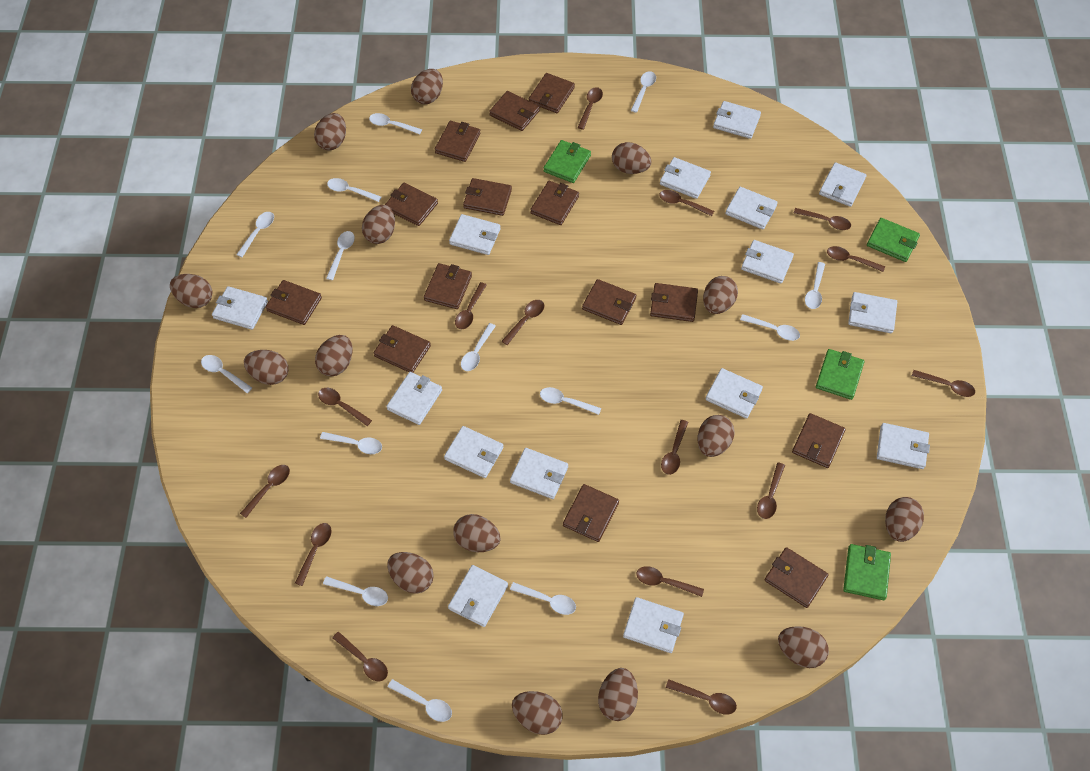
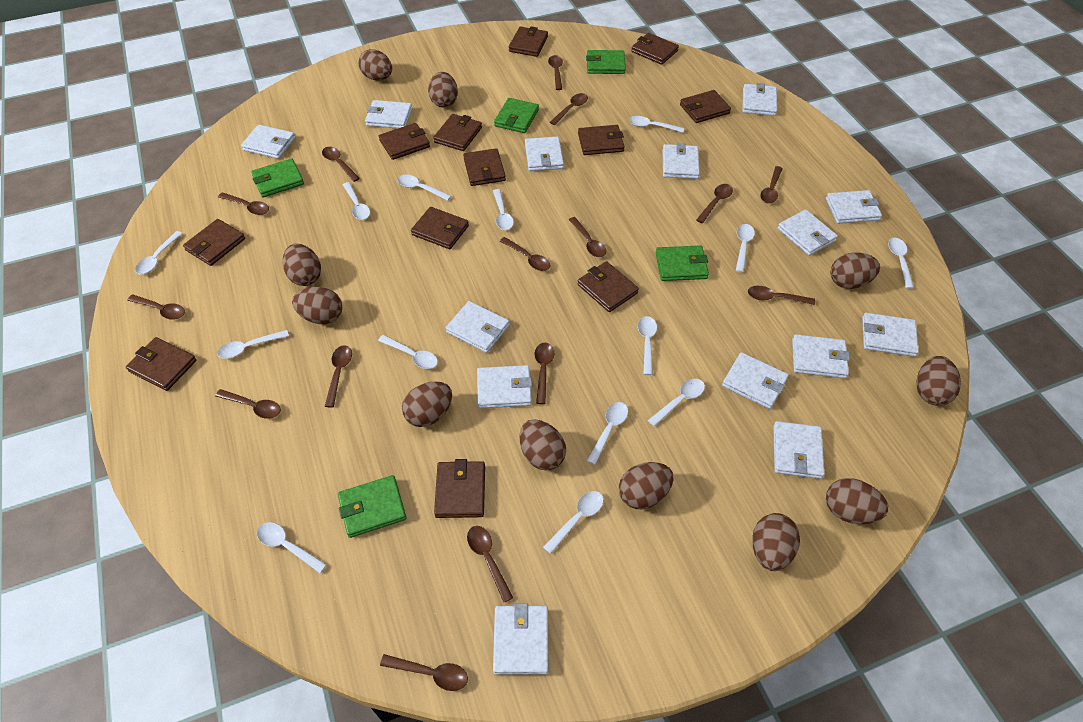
brown egg: [170,274,212,308] [244,350,288,385] [314,113,346,150] [315,335,352,376] [362,205,395,244] [387,552,434,594] [411,69,443,104] [453,514,501,552] [512,691,563,735] [598,668,638,721] [612,142,652,174] [698,415,735,457] [703,276,738,314] [778,626,829,668] [885,497,924,542] = 15 -> [283,244,321,286] [292,287,342,324] [358,49,392,80] [402,381,452,427] [428,72,458,108] [520,419,566,471] [619,462,673,509] [752,513,800,571] [826,478,889,524] [831,252,880,289] [916,356,961,406] = 11
brown wallet: [265,280,322,325] [374,325,431,373] [385,183,438,226] [424,263,472,309] [435,121,481,162] [463,178,512,216] [489,91,540,131] [529,73,575,113] [530,181,579,225] [563,484,619,542] [582,279,636,325] [650,283,698,322] [765,547,829,608] [792,413,846,468] = 14 -> [126,337,196,391] [183,219,245,266] [379,123,430,160] [411,207,469,249] [433,114,482,151] [434,459,485,518] [463,148,506,186] [509,26,548,57] [577,261,639,312] [578,125,625,155] [631,33,679,65] [680,90,731,123] = 12
green wallet: [544,140,591,183] [816,349,864,400] [843,544,891,600] [867,218,920,262] = 4 -> [251,158,304,198] [338,475,406,538] [494,98,539,133] [586,50,626,74] [656,245,709,281] = 5
white wallet: [212,286,268,330] [386,372,442,425] [444,426,503,478] [448,565,508,627] [449,214,501,255] [510,448,568,499] [623,597,684,653] [660,157,711,199] [706,368,763,419] [713,101,761,139] [725,187,778,229] [741,240,794,284] [819,162,866,207] [848,292,897,333] [877,423,930,469] = 15 -> [241,125,295,159] [365,100,412,129] [446,301,510,353] [477,365,532,409] [493,603,548,675] [525,137,564,171] [663,143,700,179] [722,352,789,409] [742,83,777,116] [773,421,825,479] [777,209,838,256] [792,334,850,379] [826,190,882,224] [862,313,919,357] = 14

